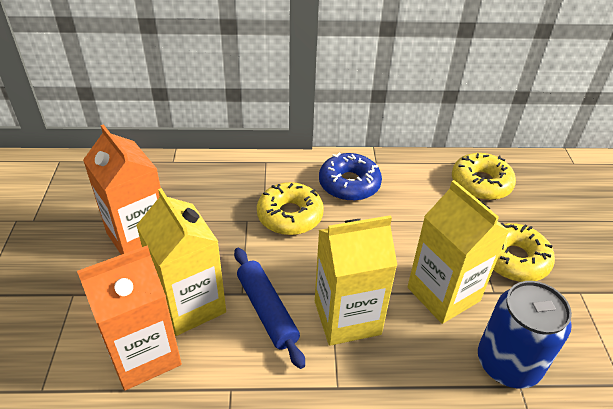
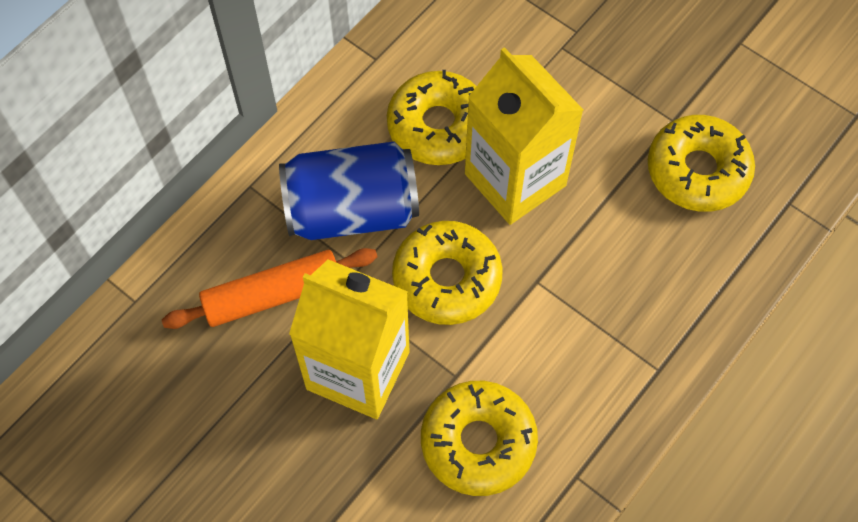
blue donut: [319,153,382,201] = 1 -> none = 0
blue rolling pin: [234,248,305,369] = 1 -> none = 0
orange carton: [77,246,182,391] [83,124,161,255] = 2 -> none = 0
orange rolling pin: none = 0 -> [162,248,377,329] = 1
yellow carton: [136,188,226,336] [315,215,397,346] [407,180,509,324] = 3 -> [289,259,410,419] [465,47,583,225] = 2
yellow donut: [257,182,324,235] [452,153,516,200] [493,223,555,282] = 3 -> [387,70,476,165] [392,221,503,325] [421,381,538,496] [648,115,755,212] = 4

